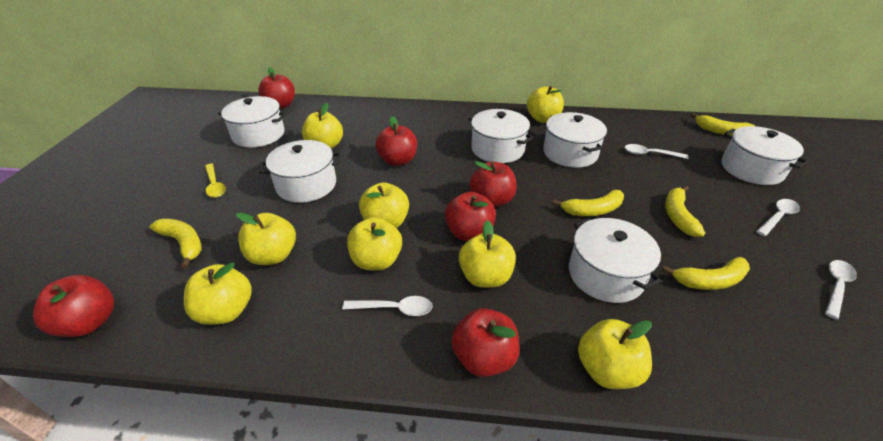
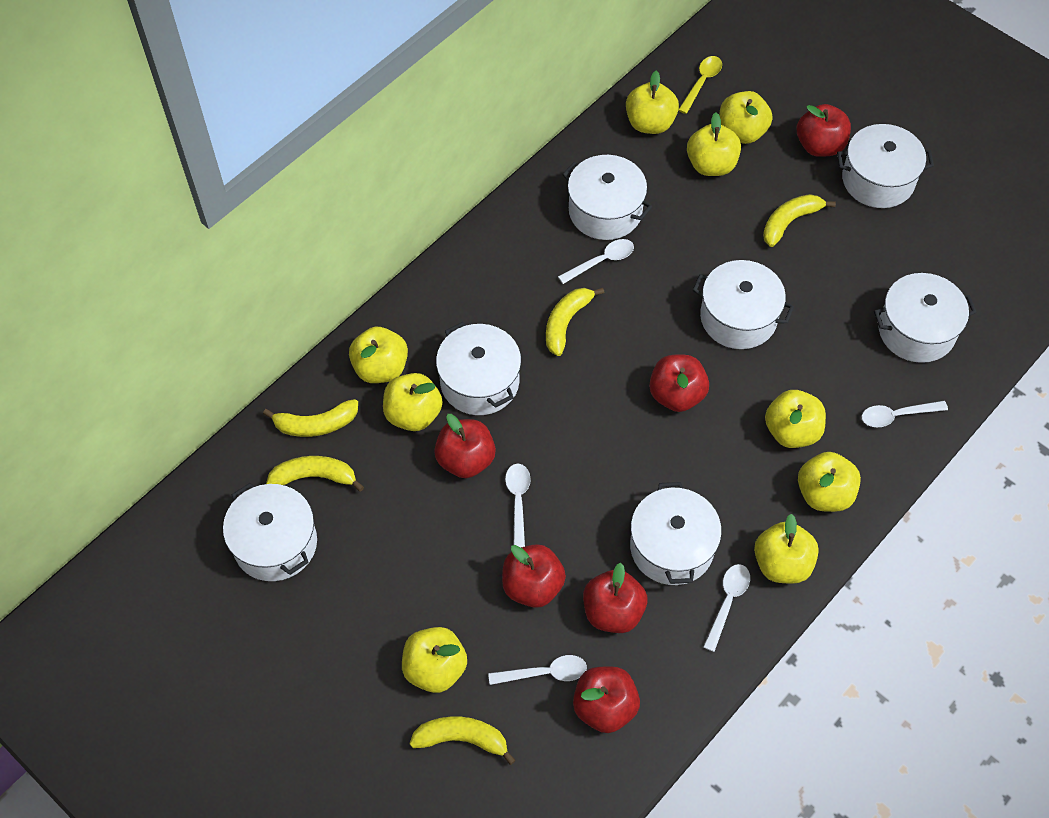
white pot: [218,96,286,148] [259,140,341,203] [469,109,534,163] [543,112,607,168] [569,218,661,303] [722,126,809,185] = 6 -> [223,483,317,581] [436,322,521,415] [562,155,652,240] [630,482,722,585] [693,260,794,349] [837,124,934,208] [874,273,976,363] = 7
white spoon: [342,296,433,316] [624,144,689,159] [756,199,800,236] [825,260,857,319] = 4 -> [488,655,587,685] [505,463,531,547] [558,239,634,284] [703,564,750,652] [862,401,948,427] = 5
yellow apple: [184,262,252,325] [236,213,296,265] [302,103,343,149] [347,217,402,270] [359,182,409,228] [459,220,516,288] [527,86,564,123] [578,319,652,389] = 8 -> [349,327,408,383] [383,373,443,431] [402,627,467,693] [626,71,679,134] [687,112,741,176] [719,91,773,144] [754,514,819,584] [765,390,826,448] [798,452,861,512] = 9

